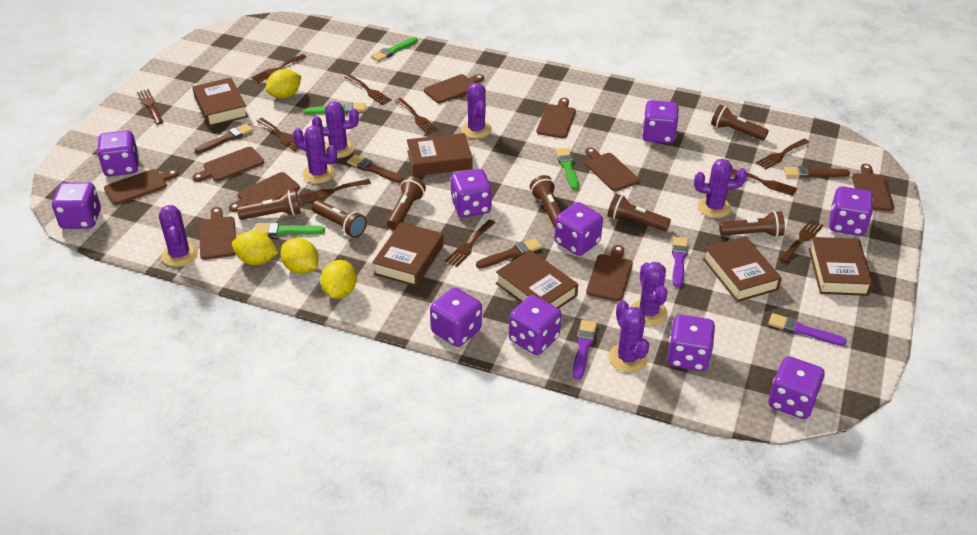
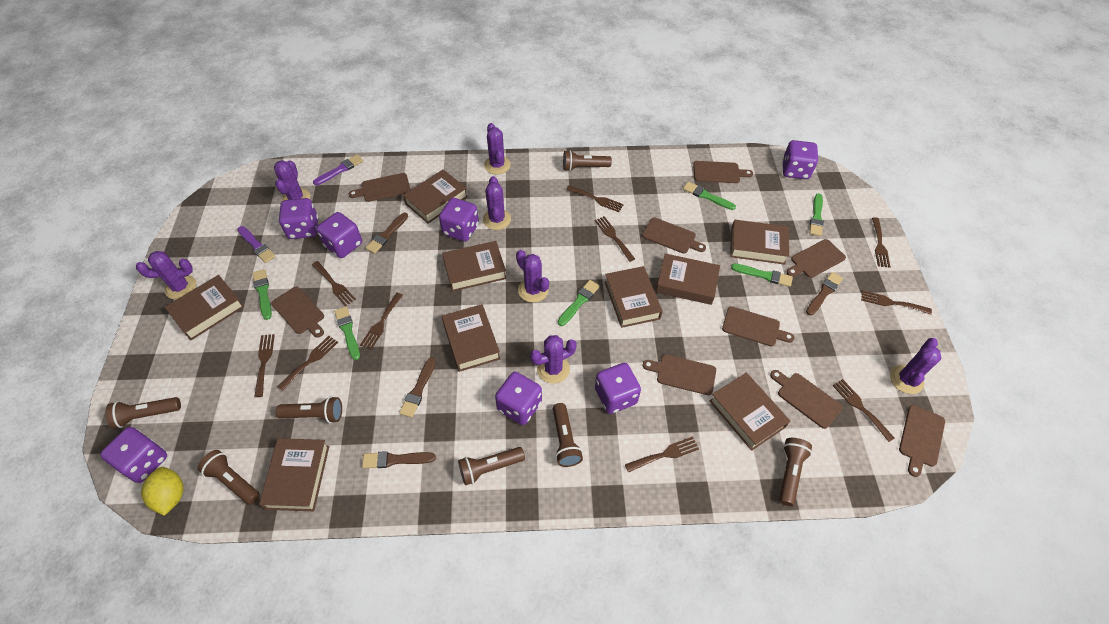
brown book: [192,77,248,127] [372,222,443,287] [407,133,473,176] [496,250,578,309] [703,236,782,302] [809,237,873,296] = 6 -> [165,275,244,340] [259,438,329,511] [403,169,468,223] [442,241,507,292] [442,304,501,372] [605,266,663,328] [656,253,720,305] [709,373,790,451] [730,220,789,265] = 9
green brush: [255,223,325,236] [304,102,366,115] [371,37,418,62] [556,148,579,190] = 4 -> [252,269,272,320] [334,306,360,360] [558,280,600,326] [683,182,736,210] [731,264,793,287] [810,193,824,236] = 6
purple brush: [572,320,597,380] [672,236,688,287] [768,313,847,346] = 3 -> [237,226,276,263] [313,155,363,185] = 2
purple dice: [52,182,101,229] [97,130,139,176] [430,287,482,347] [451,169,492,217] [509,295,561,355] [554,202,603,256] [642,100,679,144] [667,314,715,371] [768,356,825,419] [829,186,873,236] = 10 -> [100,427,167,483] [279,198,318,239] [316,212,362,258] [439,198,479,241] [495,372,542,425] [595,363,641,414] [782,140,818,179] = 7
yellow lemon: [232,231,278,265] [265,69,301,98] [280,238,319,274] [320,260,357,299] = 4 -> [141,467,184,516] = 1

